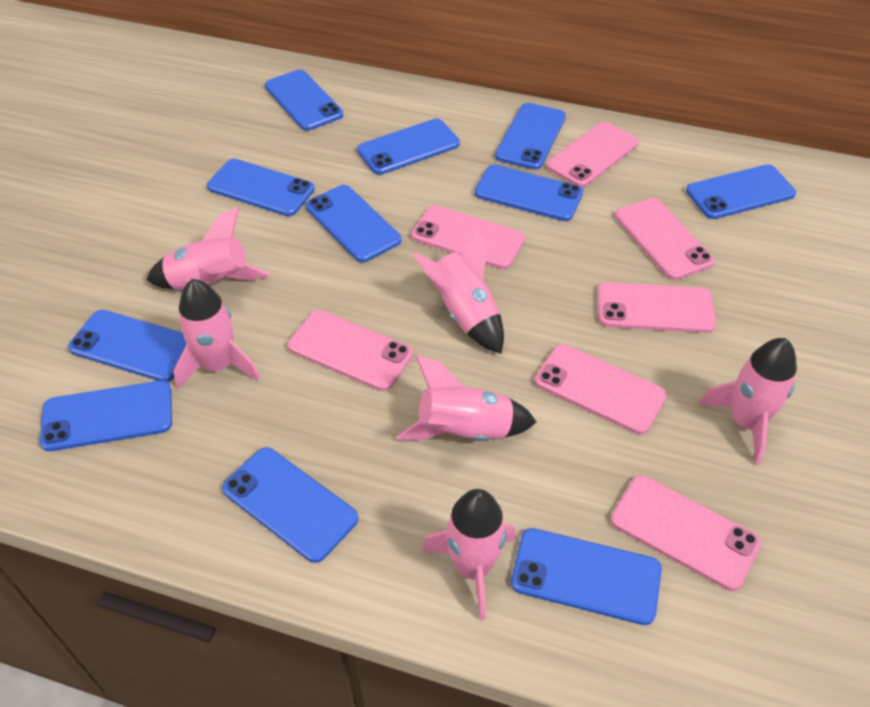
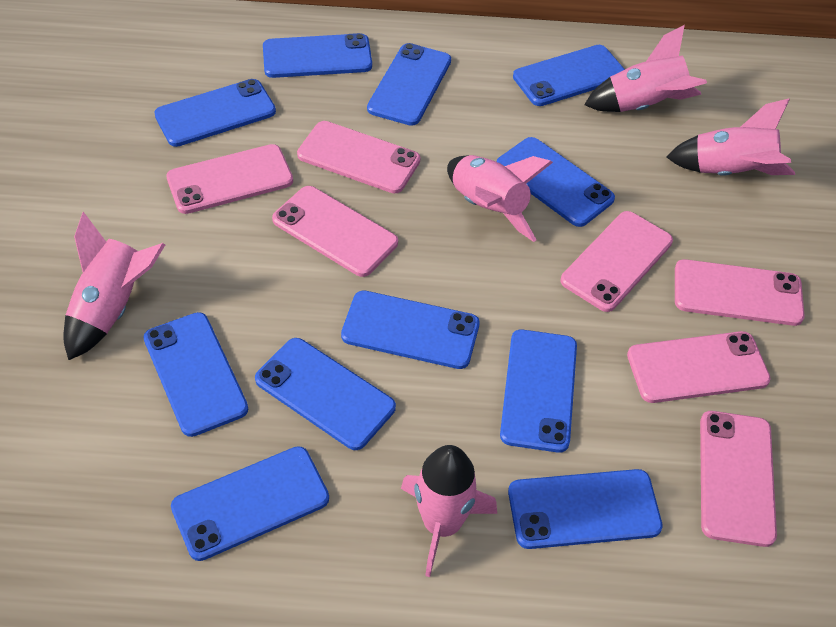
pink rocket: [146,207,270,290] [173,279,260,389] [397,355,536,441] [413,228,504,354] [422,489,516,620] [699,338,797,464] = 6 -> [64,212,165,360] [401,445,497,577] [447,155,553,242] [584,25,707,112] [667,98,795,176] = 5

